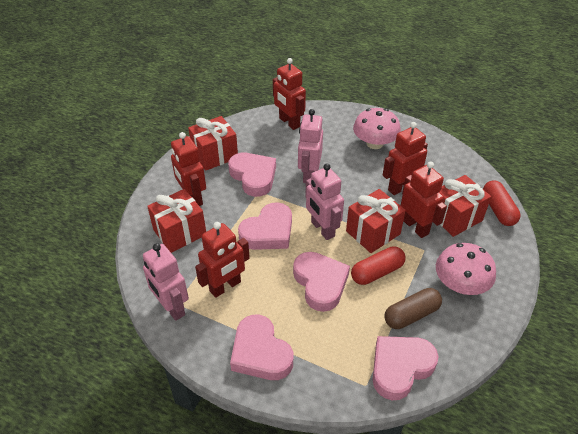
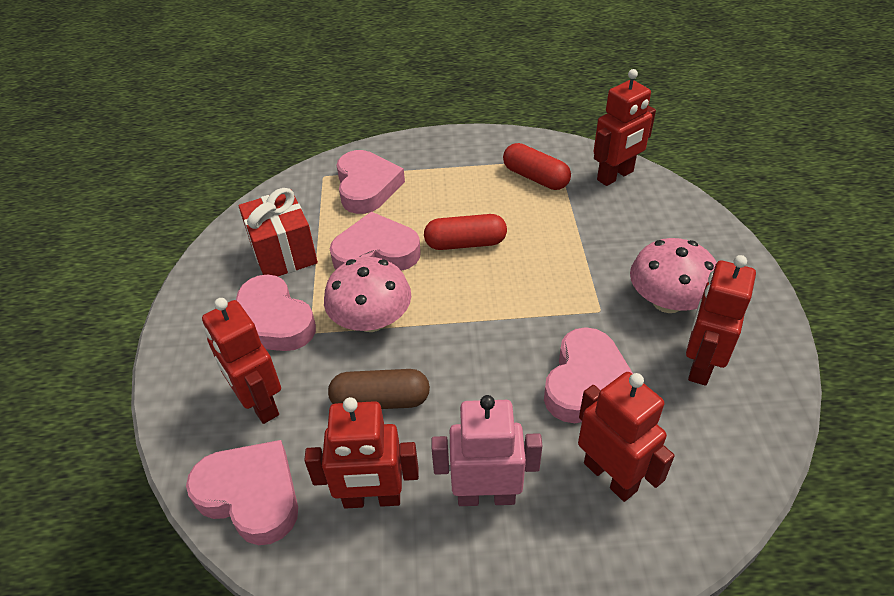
pink robot: [143,243,189,321] [298,109,323,183] [305,163,344,240] = 3 -> [432,395,543,506] = 1
red gift: [147,189,206,253] [188,116,238,171] [346,189,406,253] [440,175,491,237] = 4 -> [239,188,318,276] = 1

